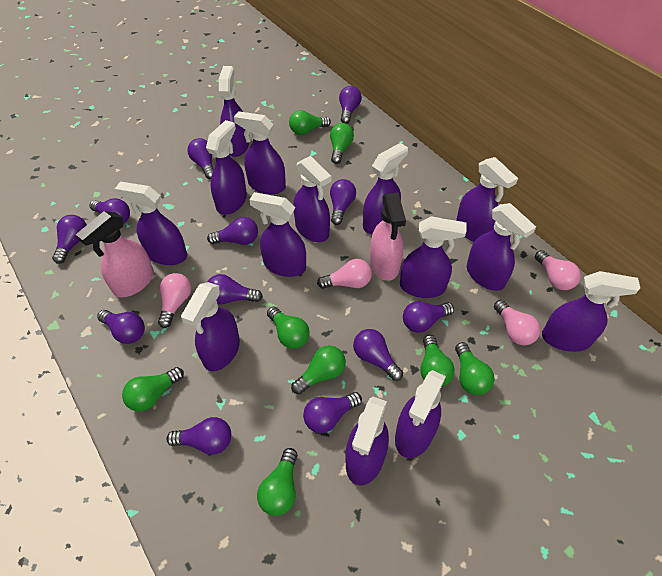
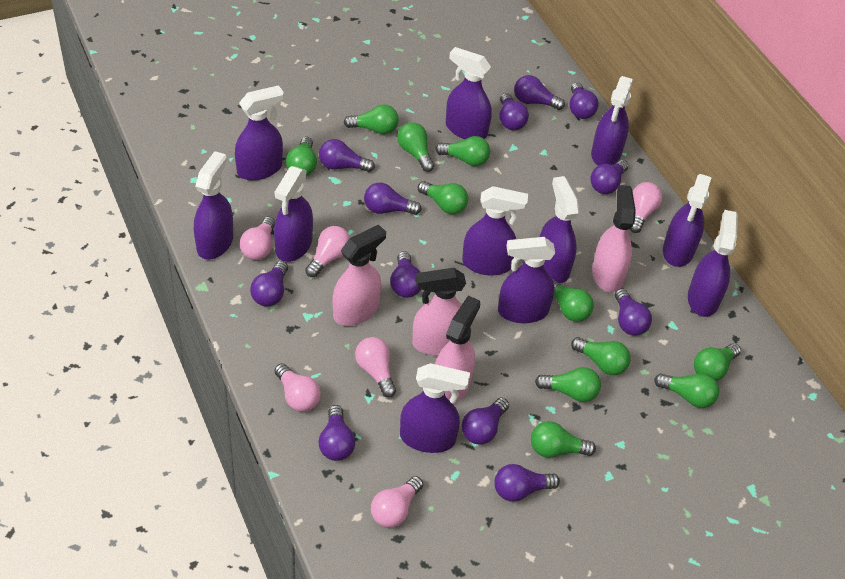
green light bulb: [122,367,184,412] [257,448,298,516] [267,307,309,349] [289,110,331,135] [291,345,346,395] [330,123,354,164] [420,335,455,387] [455,342,494,395] = 8 -> [286,137,317,176] [344,105,399,134] [397,122,434,172] [418,181,468,214] [435,136,490,166] [531,421,596,458] [535,367,601,402] [552,279,594,322] [571,337,631,375] [654,373,719,408] [694,343,741,381] = 11
pink light bulb: [158,273,191,328] [317,259,372,289] [494,300,541,345] [535,250,581,290] = 4 -> [240,217,275,260] [274,363,321,412] [305,226,350,277] [355,337,396,398] [371,476,423,528] [630,182,662,233] = 6
pink spray bottle: [76,211,154,297] [370,193,406,281] = 2 -> [333,225,386,326] [412,268,466,355] [435,296,480,404] [592,185,636,292] = 4
purple spray bottle: [115,181,187,265] [181,282,240,371] [206,120,247,215] [219,66,249,157] [234,111,286,194] [250,192,306,277] [293,156,331,242] [345,397,389,485] [363,143,408,234] [395,370,446,458] [400,216,467,298] [456,157,518,242] [467,203,536,291] [542,271,640,352] = 14 -> [194,151,233,260] [235,85,284,180] [274,166,313,262] [400,363,470,453] [446,47,492,139] [462,186,528,275] [498,237,555,323] [540,176,579,283] [591,76,633,166] [663,174,712,267] [688,210,738,317] = 11

